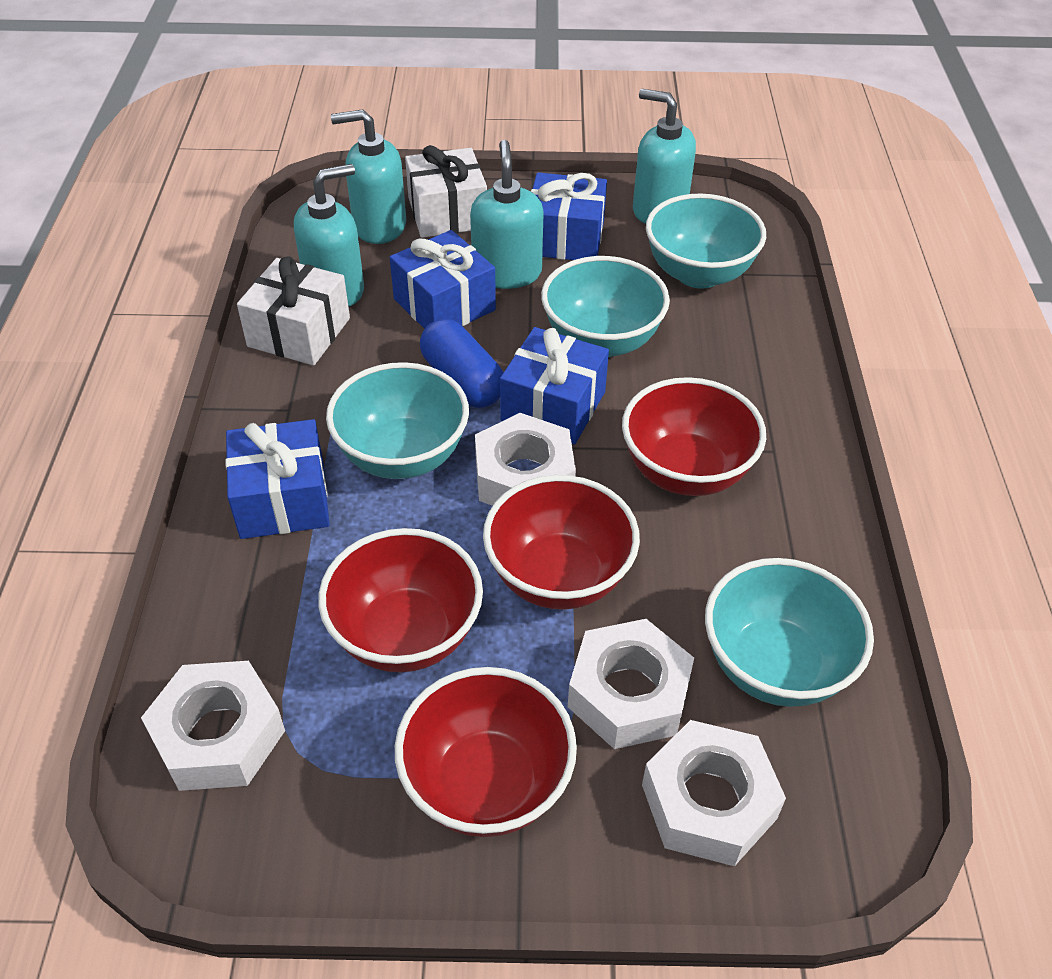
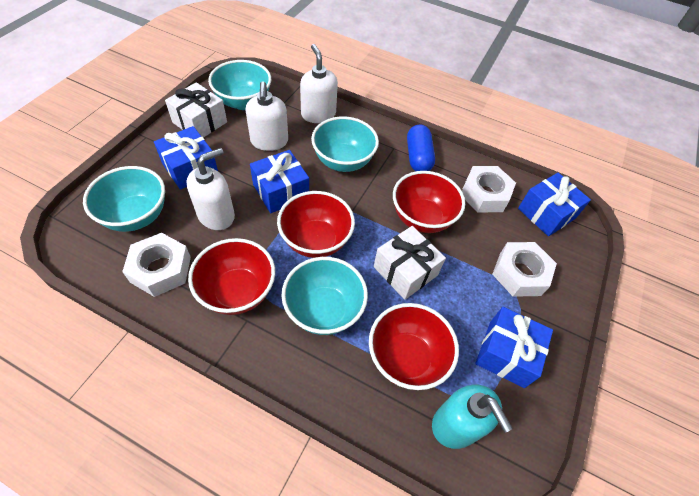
turquoise soap dispenser: [294,164,364,307] [331,109,406,244] [470,140,544,289] [633,89,696,224] = 4 -> [432,385,513,449] = 1
white nut: [141,661,285,791] [475,413,576,506] [568,619,694,749] [642,720,786,866] = 4 -> [122,233,191,297] [462,166,516,213] [492,242,557,297] = 3
white soap dispenser: none = 0 -> [187,148,235,230] [246,81,288,151] [300,44,338,123] = 3

